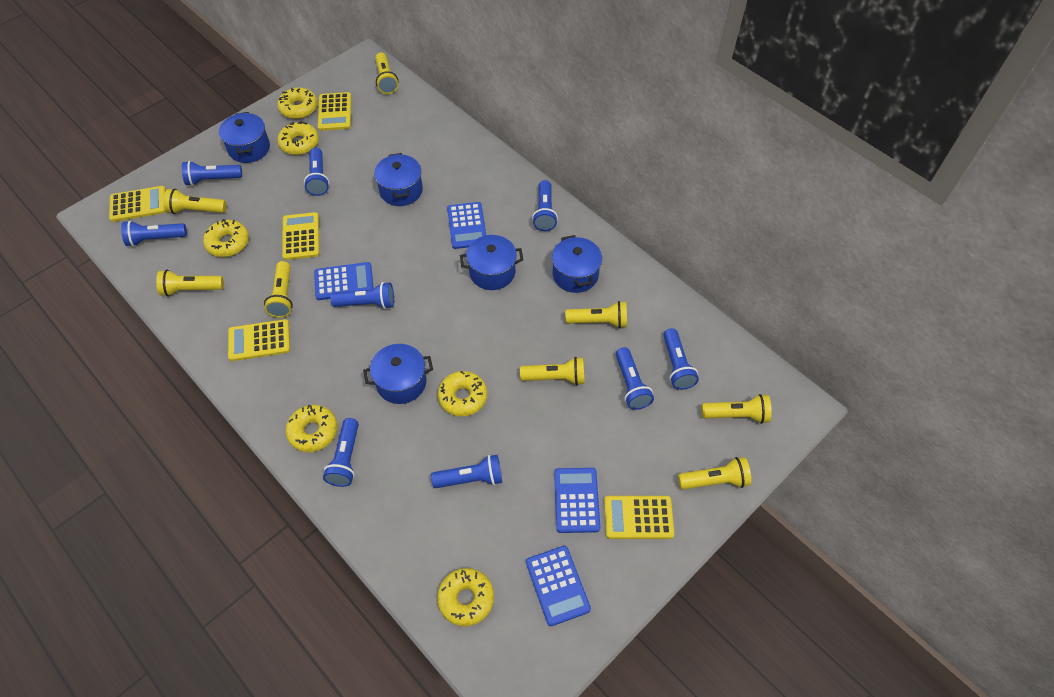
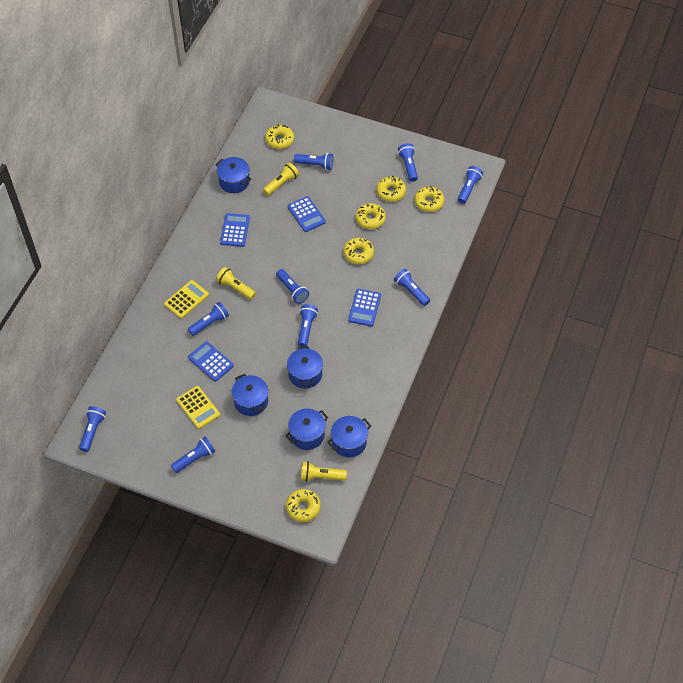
yellow calculator: [109,186,166,222] [228,319,290,361] [282,212,319,260] [318,92,351,131] [604,496,674,539] = 5 -> [164,280,209,319] [176,386,220,429] = 2
yellow flashlight: [156,270,224,297] [163,189,227,214] [264,261,293,318] [375,53,398,94] [520,357,584,385] [565,301,627,329] [678,457,751,490] [702,394,771,424] = 8 -> [216,267,256,300] [263,163,299,196] [301,461,347,482] = 3

